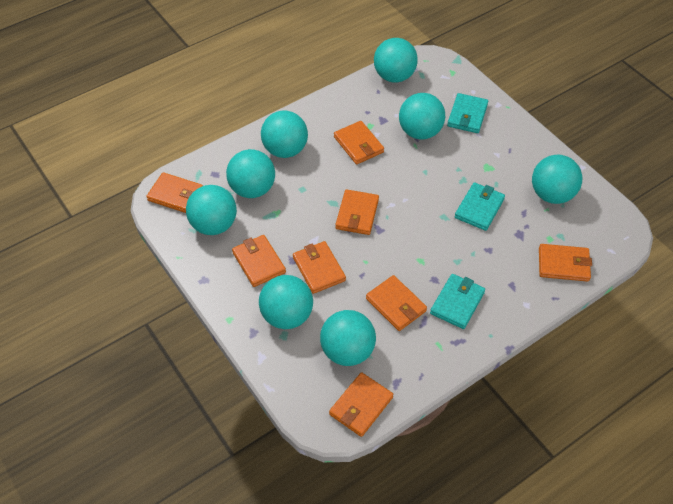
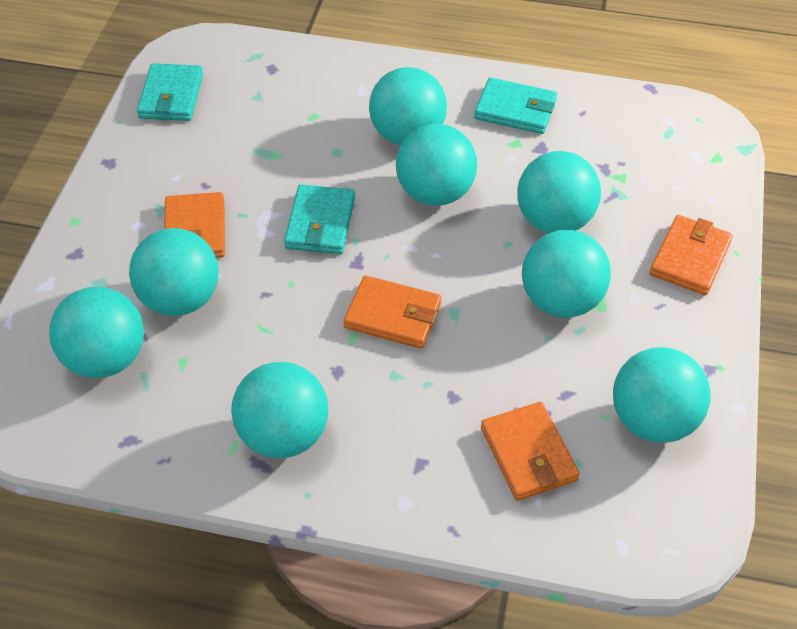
orange wallet: [146,172,203,213] [232,235,286,287] [293,241,346,294] [329,372,393,437] [334,121,384,164] [335,189,379,235] [366,275,427,331] [539,244,592,282] = 8 -> [164,192,225,258] [344,275,441,349] [481,402,580,501] [650,215,733,295] = 4

